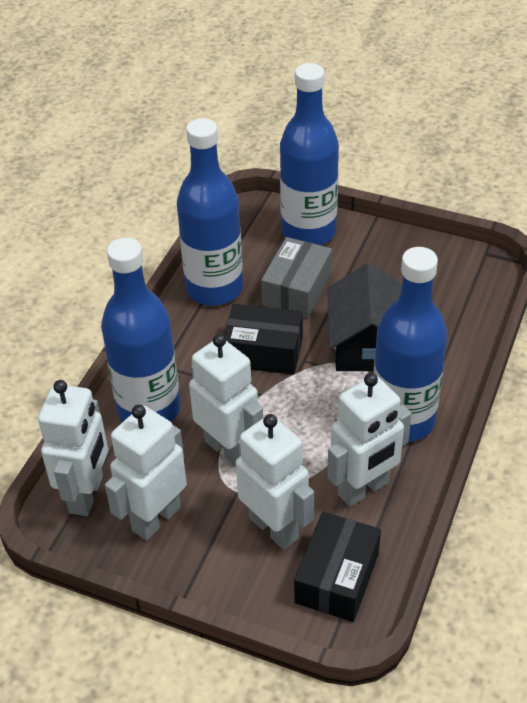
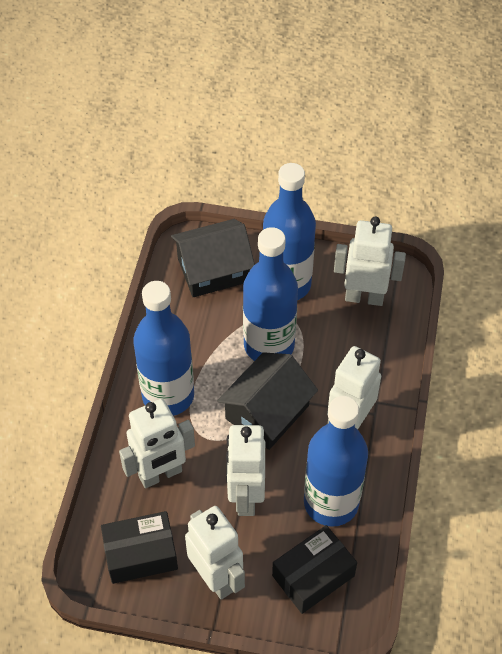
black house: [327,263,402,371] = 1 -> [171,219,255,297] [217,352,318,450] = 2
grey box: [261,237,332,318] = 1 -> none = 0

